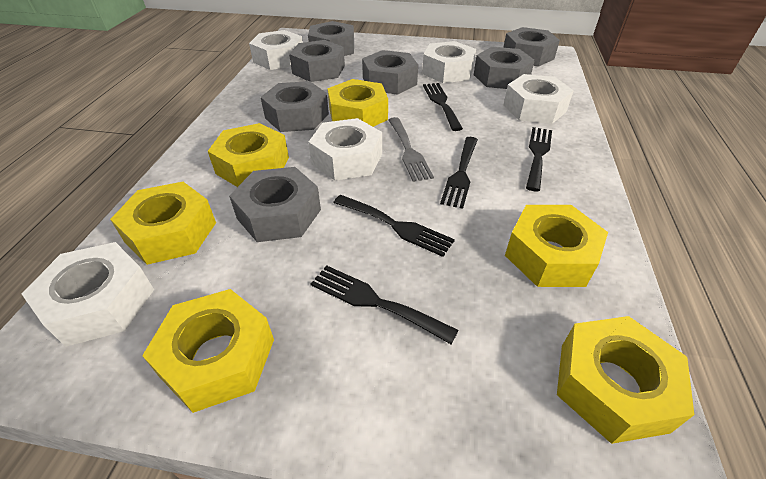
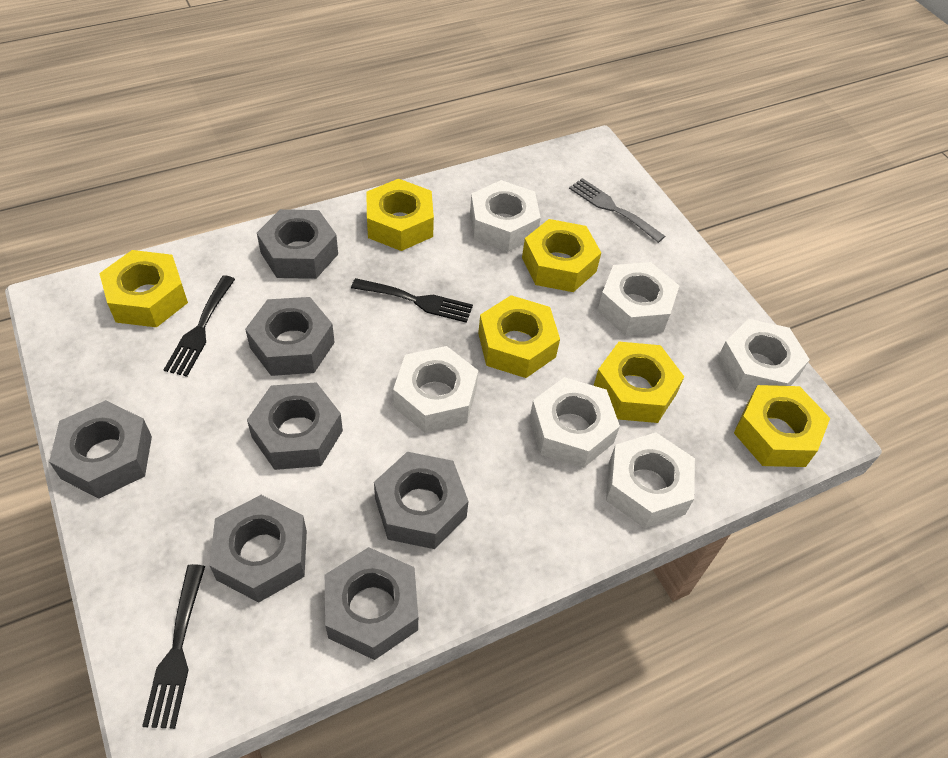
black fork: [311,265,459,345] [333,195,455,257] [423,83,463,131] [440,137,478,209] [526,127,552,191] = 5 -> [142,564,205,729] [164,275,235,377] [351,278,473,323] = 3
white nut: [22,242,154,347] [249,30,303,70] [308,118,382,181] [422,41,476,83] [503,74,574,124] = 5 -> [393,346,478,433] [470,180,541,252] [530,377,620,468] [598,262,679,336] [606,432,695,528] [717,319,810,395] = 6

